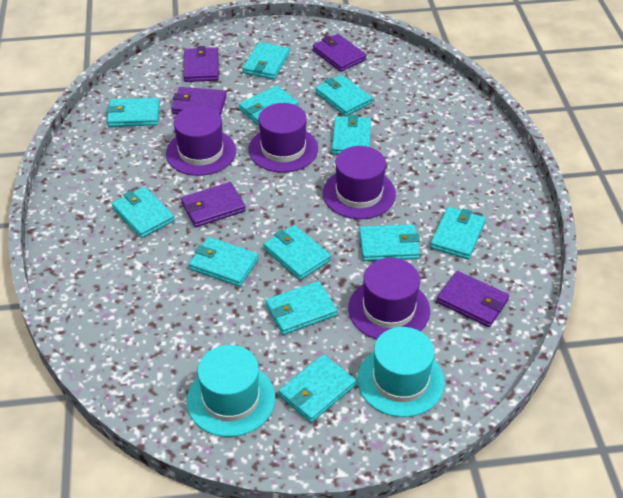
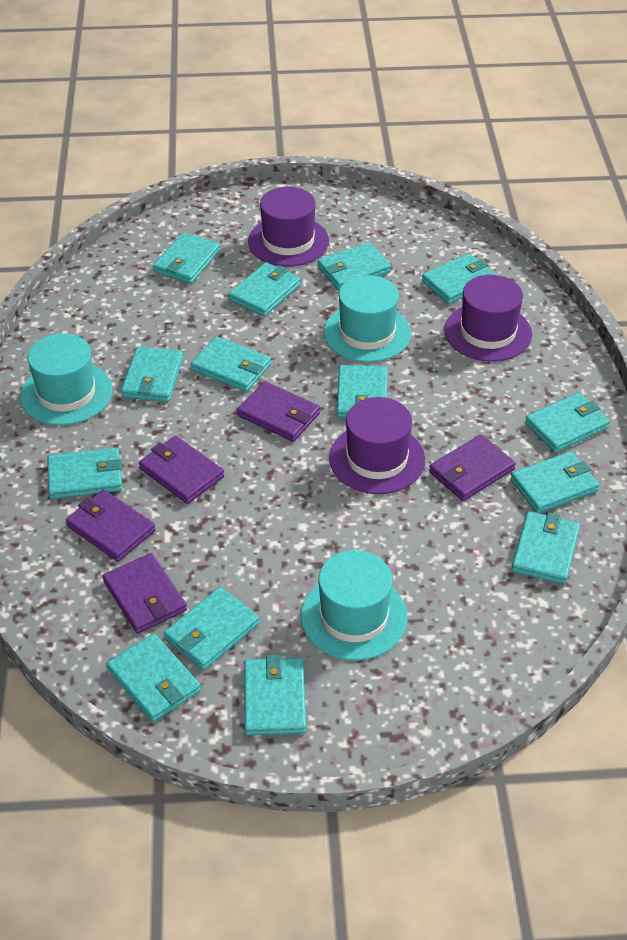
purple hat: [166,106,236,176] [248,103,318,173] [323,146,396,219] [348,258,430,340] = 4 -> [248,187,329,267] [329,397,425,494] [444,275,532,362] = 3
turquoise hat: [187,345,275,437] [357,327,445,417] = 2 -> [20,333,112,425] [301,550,408,661] [324,275,411,362] = 3
turquoise wallet: [106,98,160,127] [112,187,175,238] [189,237,259,287] [239,85,298,126] [243,42,290,79] [264,225,331,280] [265,281,338,335] [279,354,356,423] [315,75,373,116] [332,115,371,154] [359,224,420,261] [430,207,486,259] = 12 -> [47,448,122,499] [107,633,201,722] [121,346,183,402] [153,232,221,284] [164,587,260,670] [191,336,271,392] [229,262,301,317] [244,655,306,735] [317,242,391,290] [337,365,387,418] [422,253,496,304] [511,451,599,513] [511,511,580,584] [525,392,610,453] = 14

